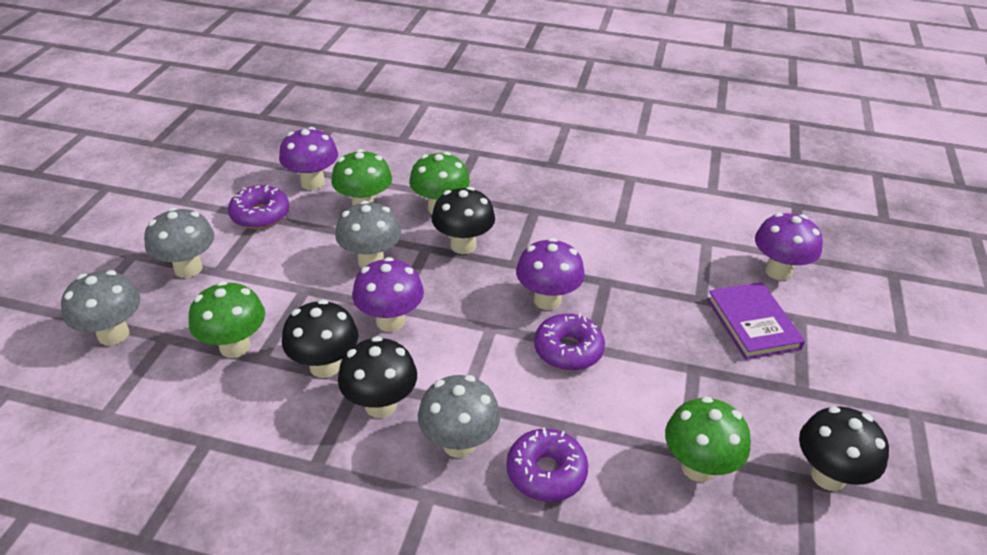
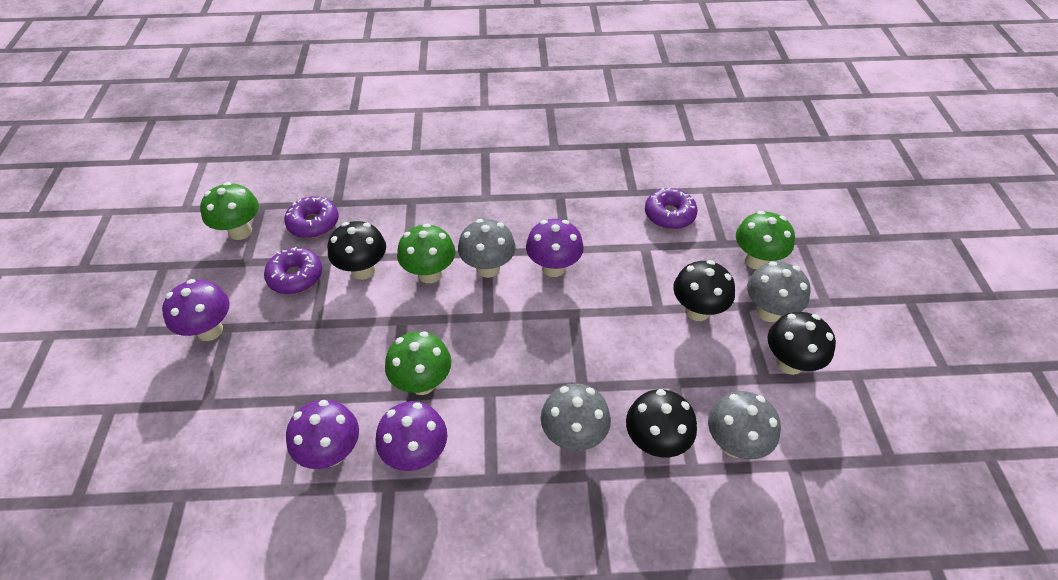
purple book: [707,282,805,360] = 1 -> none = 0

